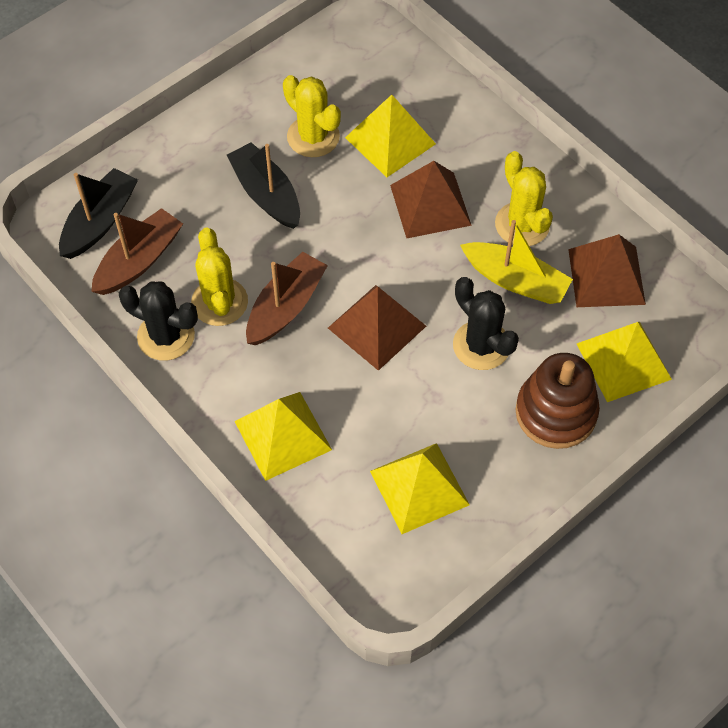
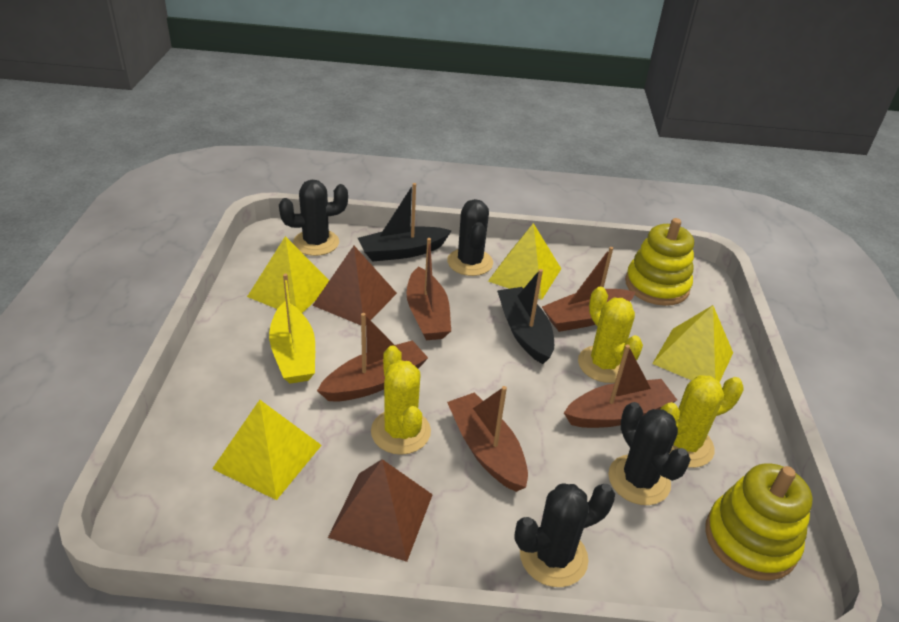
black cactus: [119,281,198,361] [453,277,519,370] = 2 -> [279,180,348,256] [447,199,493,276] [514,484,615,587] [608,402,691,505] = 4
brown boat: [91,208,183,295] [246,252,328,345] = 2 -> [317,313,428,402] [406,238,451,340] [447,386,528,492] [542,247,635,332] [564,345,677,428] = 5
brown pyramid: [328,285,426,371] [390,161,472,239] [568,234,646,307] = 3 -> [312,246,397,325] [328,459,433,562] = 2
brown stacking toy: [515,353,600,449] = 1 -> none = 0
yellow stacking toy: none = 0 -> [625,218,694,306] [705,463,813,581] = 2

